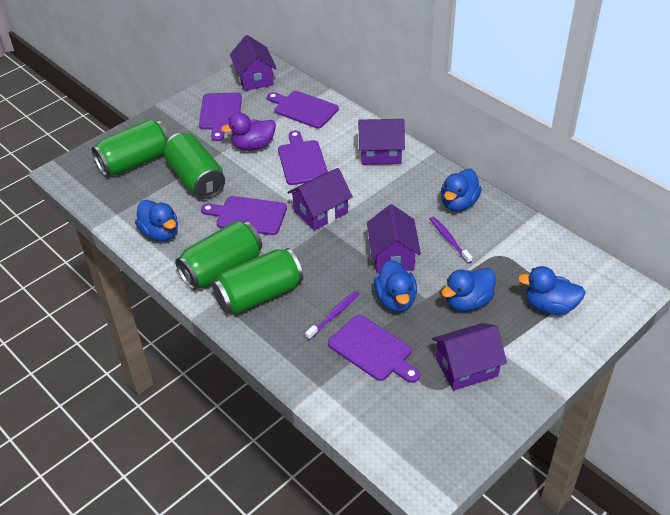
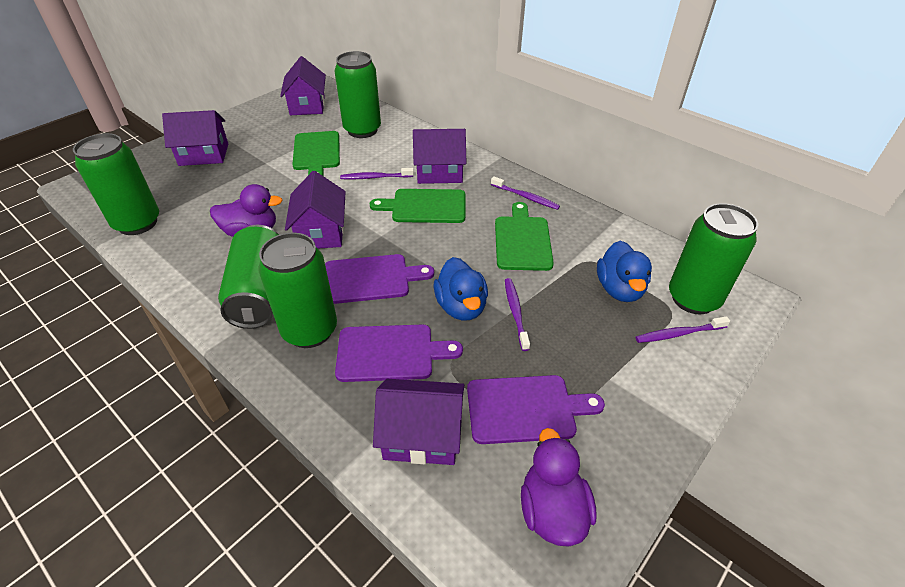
blue duck: [135,200,178,241] [374,260,417,312] [441,169,482,211] [441,268,496,311] [518,266,586,315] = 5 -> [434,257,488,321] [597,240,652,302] = 2
green can: [92,119,170,177] [164,133,225,199] [175,221,262,290] [212,248,303,314] = 4 -> [73,133,159,235] [218,225,279,329] [258,233,337,348] [335,51,381,138] [669,203,758,314] = 5
green cutting board: none = 0 -> [292,131,340,176] [369,189,465,223] [495,202,554,271] = 3
purple cutting board: [199,92,242,141] [201,196,287,235] [267,91,339,128] [278,131,328,185] [328,315,420,383] = 5 -> [325,254,434,304] [335,324,463,382] [467,375,605,444] = 3
purple duck: [221,113,276,151] = 1 -> [210,184,283,237] [521,428,596,547] = 2
purple toothbrush: [305,291,359,340] [430,217,472,264] = 2 -> [340,168,414,180] [491,176,560,210] [505,278,530,351] [636,316,730,343] = 4

